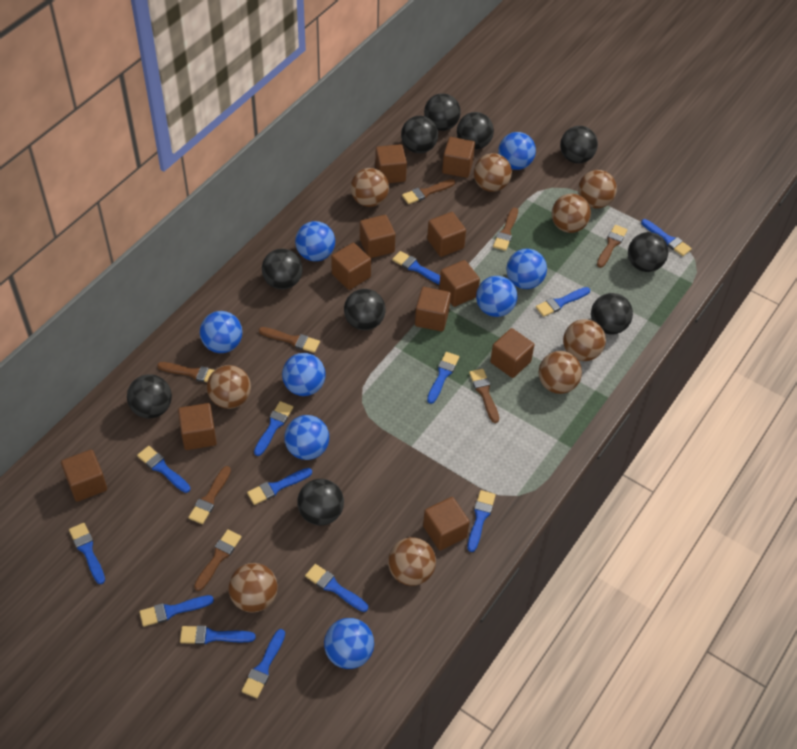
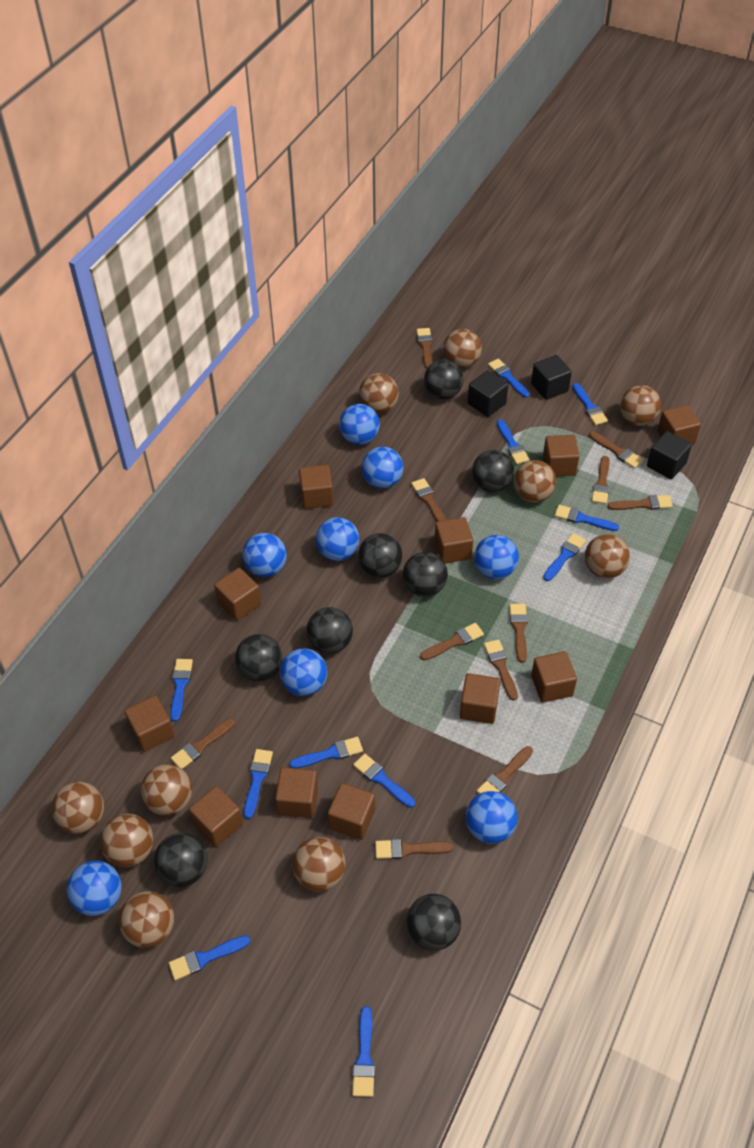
black ball: [127,374,172,418] [262,249,303,289] [297,479,344,525] [344,289,386,330] [401,116,438,153] [424,93,461,131] [457,112,494,150] [560,126,598,163] [591,293,633,335] [628,232,668,272] = 10 -> [154,833,208,887] [235,634,283,681] [306,607,353,654] [358,533,403,577] [403,552,448,597] [406,894,461,951] [424,359,463,399] [472,450,514,492] = 8
black cube: none = 0 -> [468,370,508,417] [531,355,572,400] [647,431,692,479] = 3
blue brush: [69,523,105,584] [137,446,190,493] [139,595,214,627] [180,626,256,645] [242,629,285,698] [247,468,312,505] [254,401,293,456] [305,564,368,612] [392,251,440,284] [427,352,459,404] [467,490,496,552] [536,287,590,317] [641,219,692,256] = 13 -> [169,935,250,980] [170,659,193,722] [244,749,273,819] [289,737,363,769] [352,1006,375,1097] [353,754,415,808] [488,359,530,398] [497,419,529,464] [543,533,586,581] [554,505,619,531] [572,383,608,425] = 11
brown ball: [207,365,251,409] [228,563,278,612] [350,168,389,207] [388,537,436,586] [474,153,512,192] [538,351,582,394] [552,194,591,233] [563,319,606,361] [578,170,617,209] = 9 -> [51,782,104,834] [100,814,153,867] [119,891,174,948] [141,764,192,816] [292,837,346,892] [359,373,399,413] [443,329,482,368] [513,460,556,503] [585,534,630,578] [620,385,661,426] = 10
brown brush: [157,362,214,382] [188,466,231,524] [194,529,242,591] [259,327,320,353] [402,179,455,204] [469,369,499,423] [493,208,518,251] [597,225,627,268] = 8 -> [171,718,235,769] [375,839,453,859] [411,478,447,522] [417,328,433,369] [420,623,484,661] [477,746,533,794] [484,639,518,701] [509,604,528,663] [589,431,643,468] [592,456,610,504] [608,495,673,510] = 11

